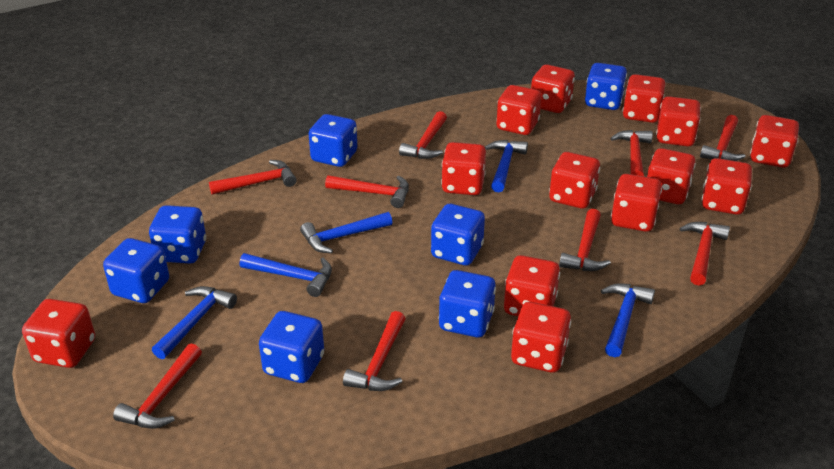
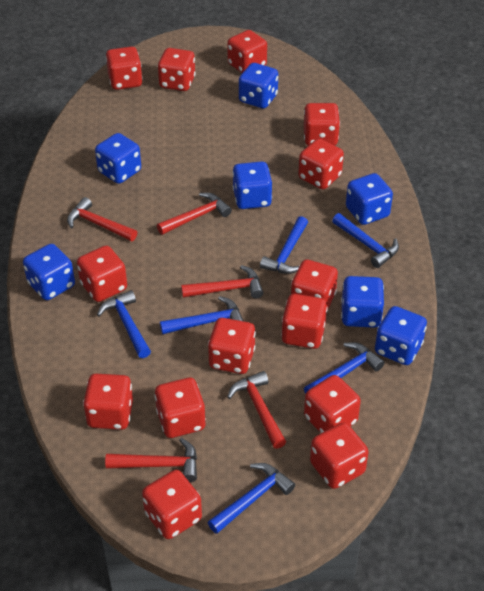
blue hammer: [152,286,237,359] [240,253,332,297] [300,212,392,253] [485,140,528,192] [601,283,655,357] = 5 -> [97,290,151,358] [160,296,244,334] [208,463,295,534] [260,216,308,274] [304,342,385,394] [332,213,399,268] = 6
red dice: [22,299,95,368] [441,142,486,195] [496,85,542,135] [504,255,560,316] [511,302,571,373] [531,65,575,113] [549,152,600,209] [611,174,662,232] [622,74,665,123] [647,148,696,204] [656,96,701,146] [702,158,752,215] [750,115,799,168] = 13 -> [77,246,127,302] [83,374,133,430] [106,46,143,90] [142,470,202,539] [154,378,206,438] [158,48,196,91] [208,318,256,374] [227,30,267,73] [281,294,328,349] [291,259,338,310] [298,139,344,189] [304,103,340,146] [304,375,361,433] [310,423,369,489] = 14
red hammer: [113,343,202,429] [209,160,297,195] [325,175,409,208] [343,311,406,391] [399,111,447,159] [559,209,611,271] [610,130,653,176] [680,222,730,286] [700,115,746,161] = 9 -> [67,197,137,241] [105,438,197,482] [157,193,232,235] [181,265,263,298] [227,371,286,449] = 5

